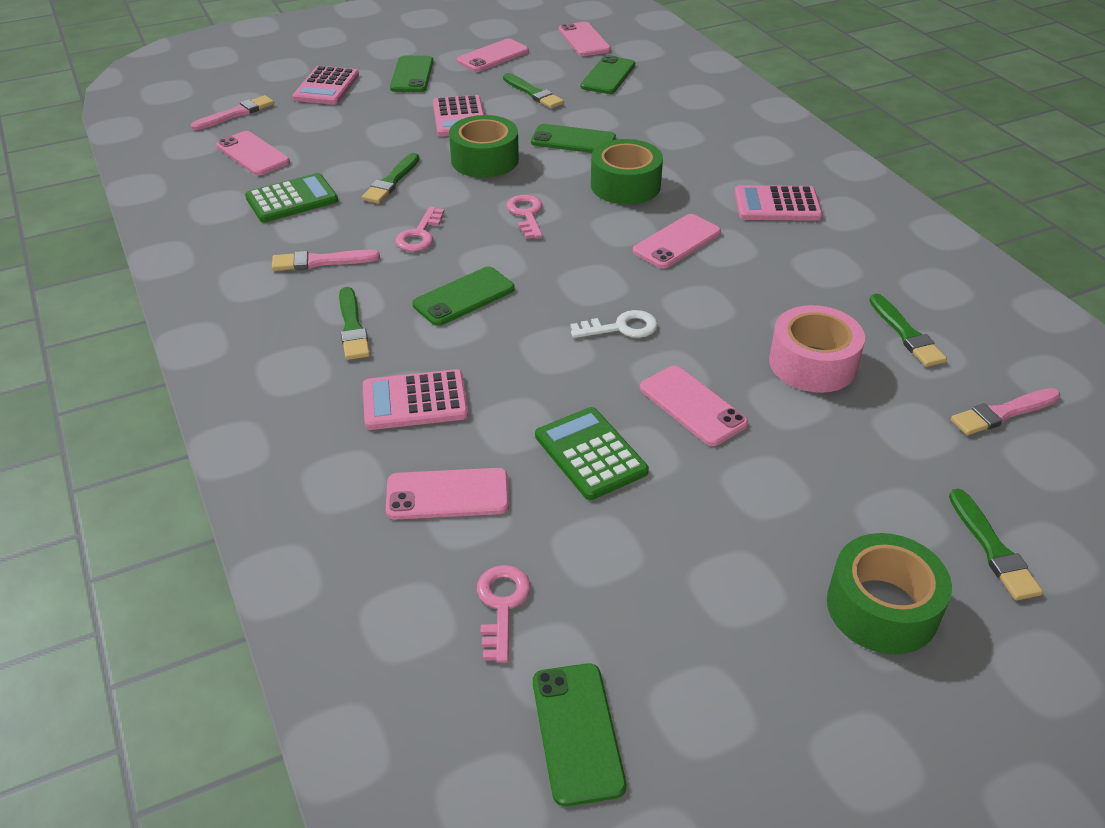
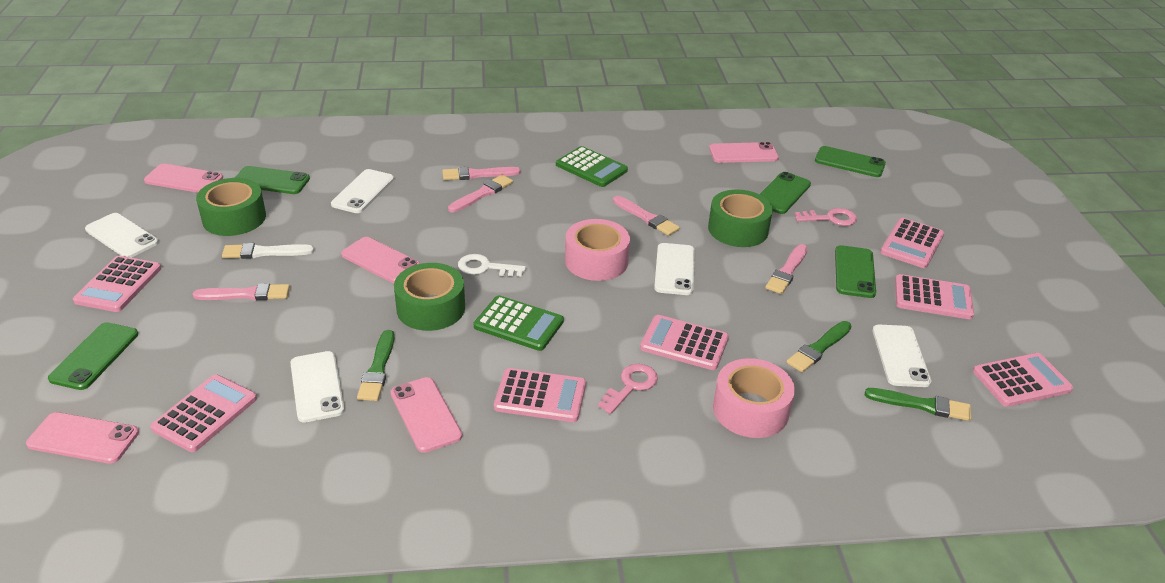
green brush: [339,287,370,360] [362,153,419,203] [503,73,564,109] [869,294,947,367] [949,489,1043,600] = 5 -> [357,330,395,401] [786,321,852,373] [865,388,971,421] = 3
pink brush: [191,95,274,130] [272,250,380,271] [951,388,1060,435] = 3 -> [192,283,290,300] [442,167,521,180] [448,175,513,212] [613,196,680,236] [765,244,808,294] = 5
pink calculator: [293,66,359,105] [363,369,468,430] [433,95,484,137] [735,185,823,221] = 4 -> [73,256,161,312] [150,374,257,452] [494,368,586,422] [640,315,729,370] [880,218,944,268] [895,274,974,319] [973,353,1073,407] = 7
pink key: [395,206,444,252] [477,565,531,663] [506,195,543,239] = 3 -> [598,364,658,414] [795,208,857,226] = 2
pink phone: [216,131,290,176] [386,468,509,520] [457,39,529,72] [559,22,611,56] [633,214,721,269] [640,366,748,446] = 6 -> [26,412,139,464] [144,164,223,193] [341,237,420,283] [391,377,462,453] [709,142,779,163] = 5
pink tape: [769,305,865,393] = 1 -> [565,219,630,281] [713,358,795,438] = 2
white brush: none = 0 -> [222,243,314,259] = 1
white phone: none = 0 -> [85,213,159,258] [290,351,345,423] [331,169,394,213] [654,243,695,295] [872,325,931,387] = 5

